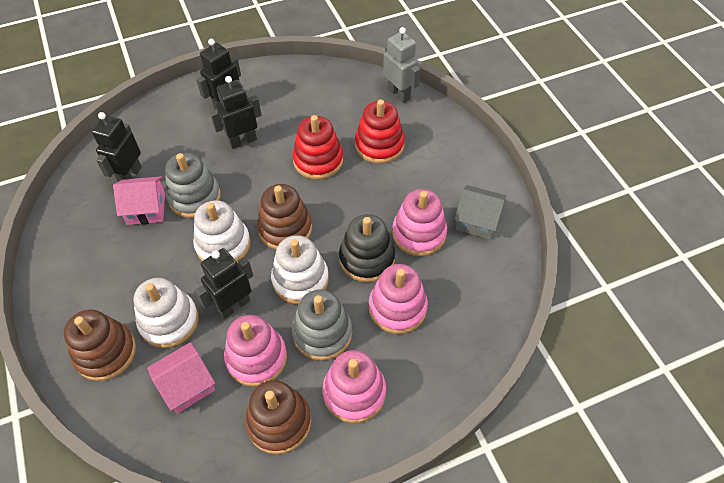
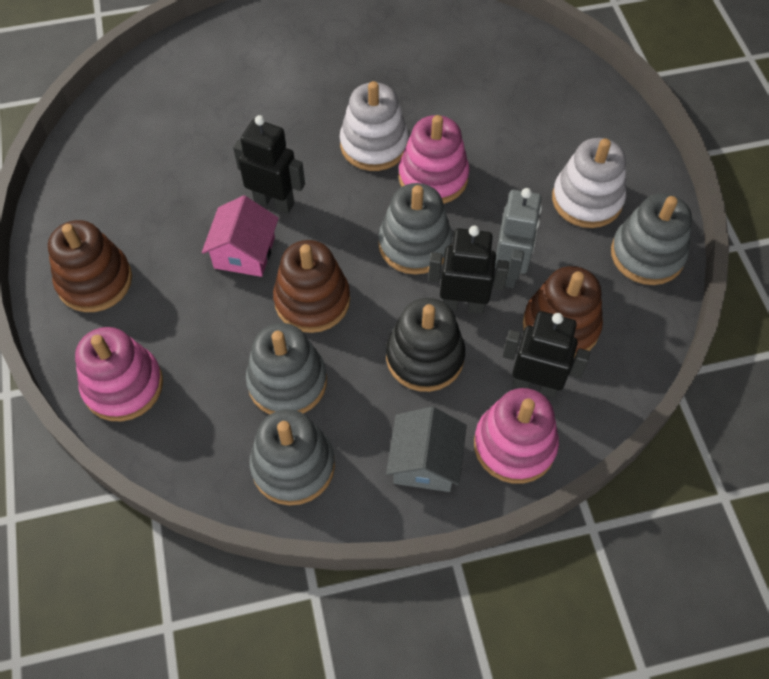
black robot: [91,112,142,182] [195,248,253,319] [196,39,241,110] [209,76,262,149] = 4 -> [233,115,305,214] [428,226,509,314] [503,311,590,398] = 3
grey stacking toy: [165,153,221,218] [292,289,352,360] = 2 -> [246,323,327,414] [250,409,335,506] [378,183,452,275] [611,193,692,285] = 4
pink house: [113,176,165,225] [147,342,215,413] = 2 -> [202,195,279,277] = 1
pink stacking toy: [224,315,287,387] [322,350,386,423] [369,264,428,334] [392,189,447,256] = 4 -> [75,327,163,421] [399,115,470,204] [474,388,559,484] = 3
red stacking toy: [292,115,343,180] [355,100,405,164] = 2 -> none = 0
white stacking toy: [134,278,198,348] [194,200,251,263] [271,235,329,304] = 3 -> [340,81,409,171] [552,138,626,228] = 2

